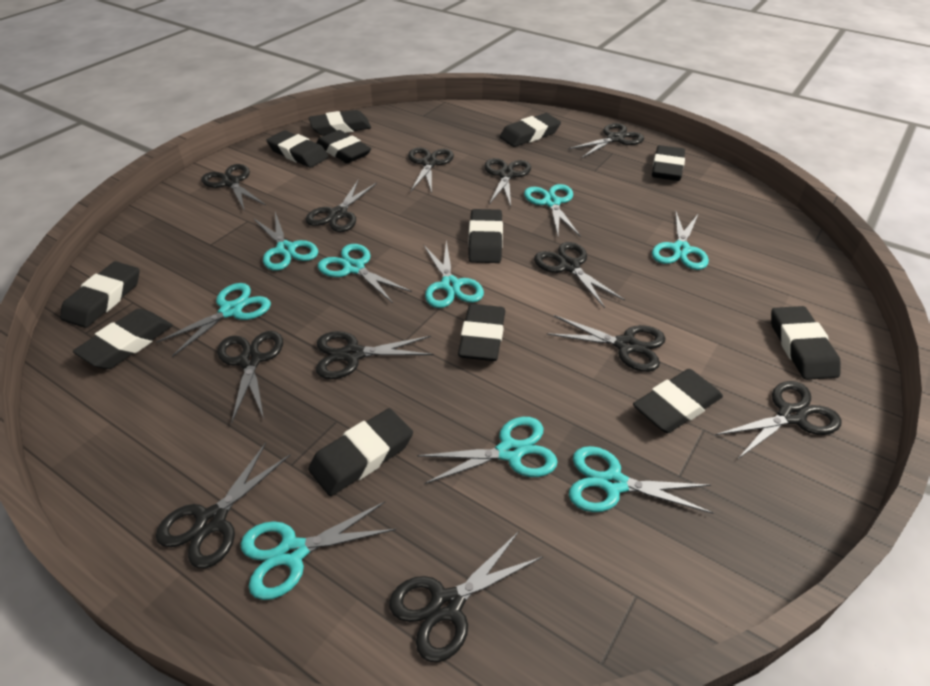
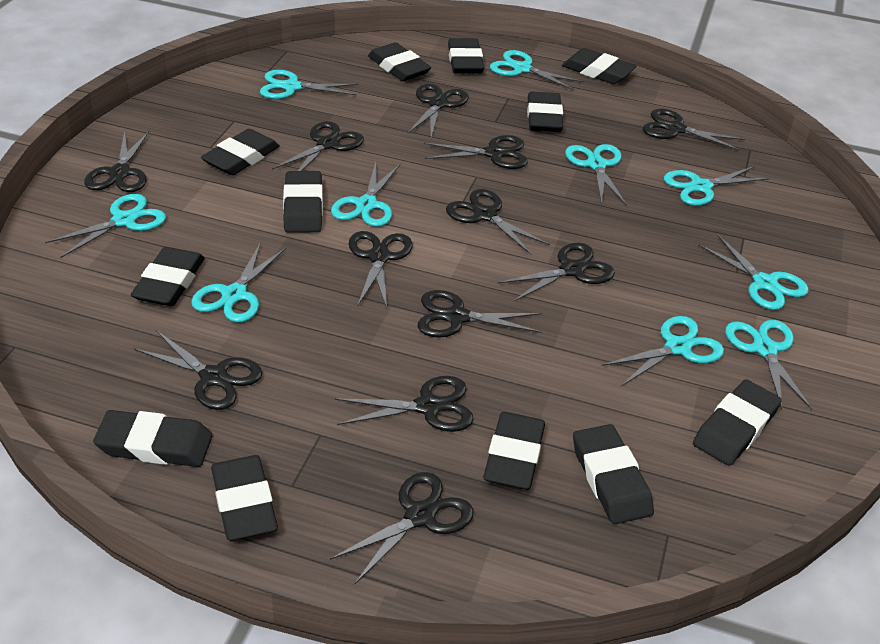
turquoise scissors: [156,283,271,357] [240,502,396,600] [253,212,318,271] [318,244,412,303] [417,417,558,484] [423,240,484,308] [524,184,581,237] [569,446,713,514] [652,212,709,270] = 9 -> [45,194,166,258] [191,242,286,323] [260,70,359,99] [331,162,400,227] [490,50,584,91] [565,144,627,206] [602,316,724,386] [664,166,769,206] [698,235,809,310] [725,320,812,410] = 10

